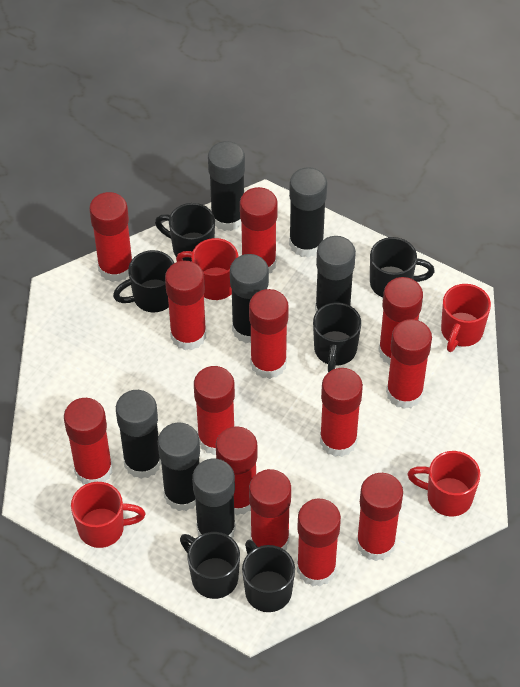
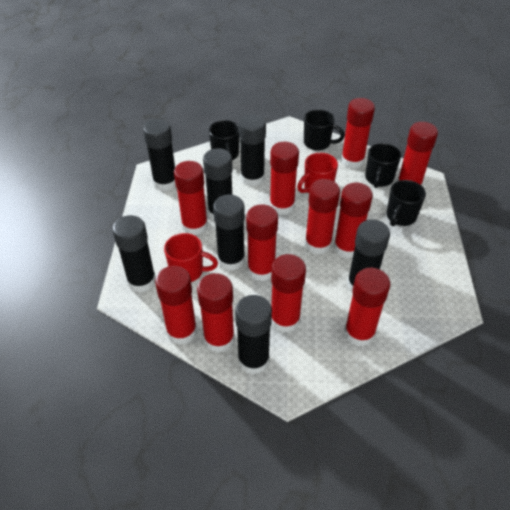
black mug: [113,250,174,312] [155,203,215,262] [180,532,240,599] [242,540,295,612] [313,302,361,372] [370,237,435,297] = 6 -> [209,120,240,160] [304,110,345,151] [365,143,401,188] [386,180,426,226] = 4
red glue stick: [64,398,113,484] [89,192,133,282] [165,261,206,350] [194,366,235,455] [216,426,258,515] [240,187,278,273] [249,289,289,379] [249,469,291,550] [297,499,341,587] [320,368,363,457] [356,473,403,561] [378,277,423,366] [386,319,432,409] = 13 -> [155,266,197,345] [174,161,208,235] [197,273,235,353] [246,204,278,281] [270,142,299,215] [271,254,306,333] [305,179,340,254] [334,182,373,258] [341,98,375,169] [344,268,390,346] [398,122,438,186] = 11
red mug: [71,482,145,548] [176,238,238,300] [408,451,480,517] [441,284,491,352] = 4 -> [164,233,218,282] [297,153,338,193] = 2

